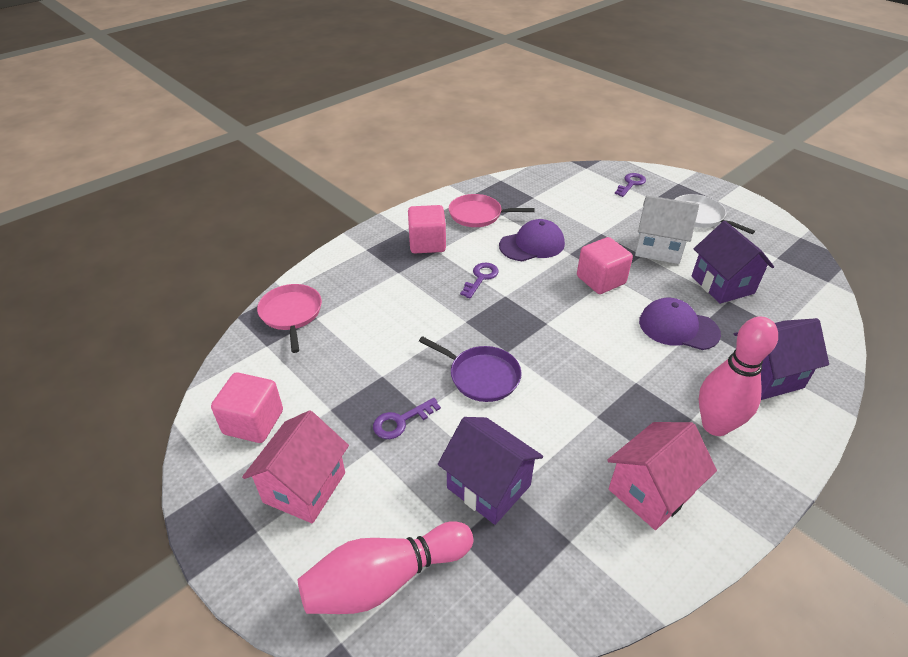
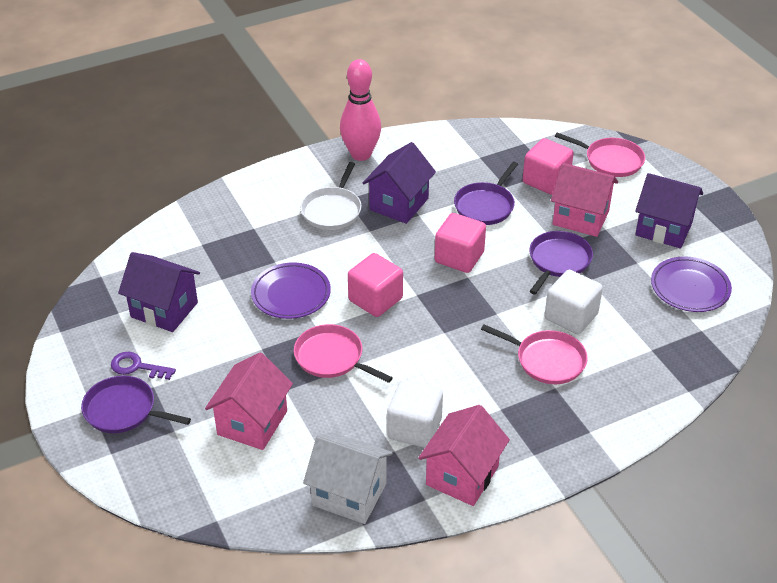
pink bowling pin: [298,521,474,614] [699,317,778,436] = 2 -> [340,59,381,161] = 1
pink house: [242,410,349,523] [607,422,717,530] = 2 -> [205,353,293,450] [418,405,510,506] [551,163,618,237] = 3
pink pan: [257,284,322,353] [449,194,535,227] = 2 -> [294,324,393,383] [481,324,588,384] [555,133,645,177] = 3
purple cap: [499,219,565,261] [639,298,721,350] = 2 -> none = 0
purple key: [373,398,441,439] [460,263,499,299] [615,173,646,197] = 3 -> [111,352,176,380] = 1
purple pan: [419,336,522,402] = 1 -> [81,375,191,433] [454,162,518,225] [529,231,593,294] = 3
purple plate: none = 0 -> [251,262,331,319] [651,256,732,312] = 2
white cube: none = 0 -> [387,380,443,448] [545,270,603,334] = 2

